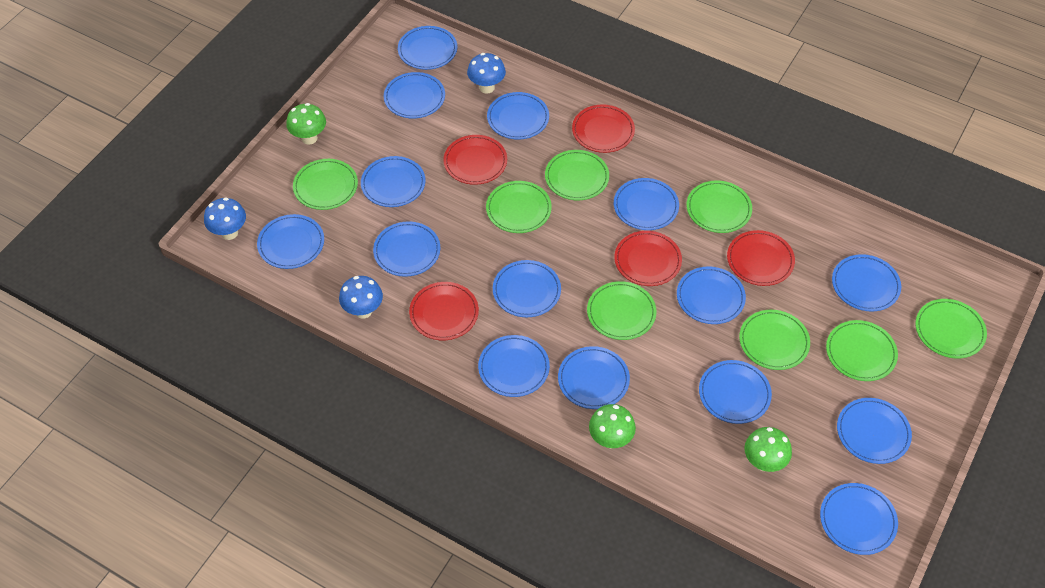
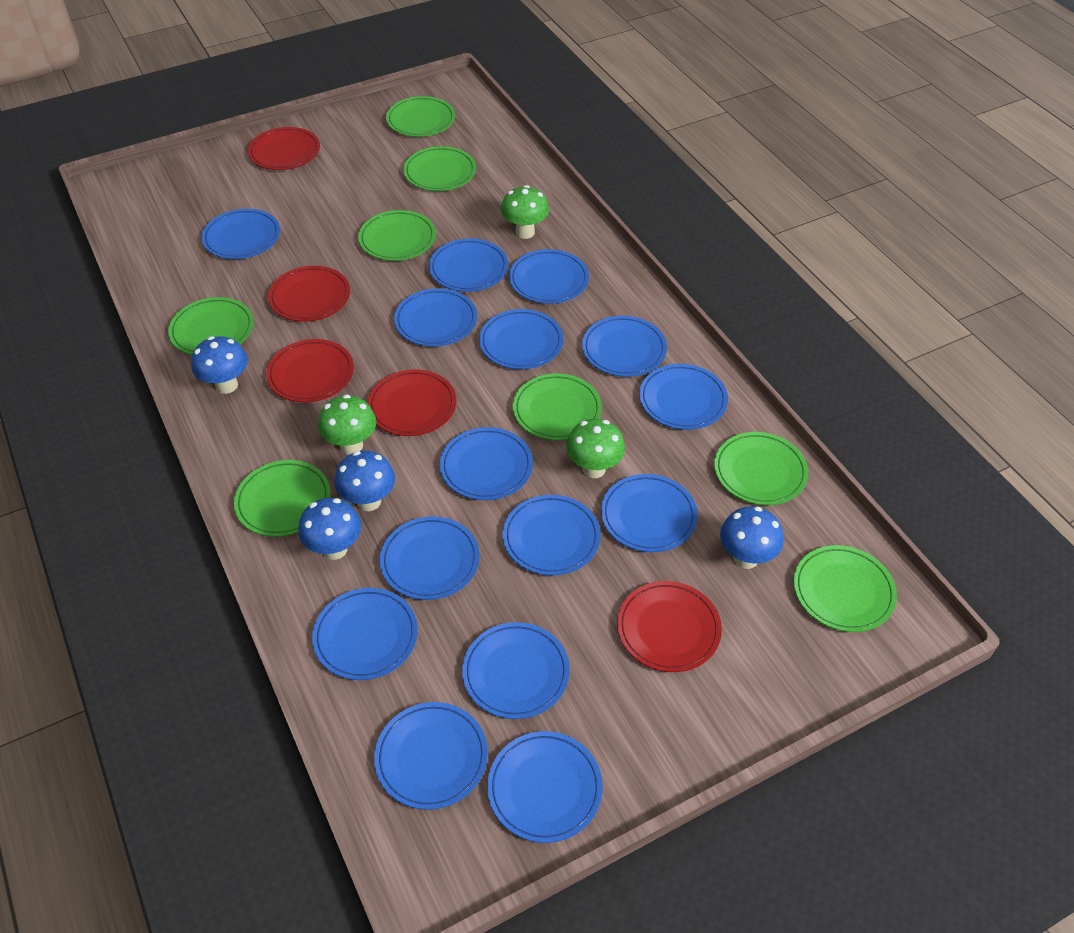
blue mushroom: [204,197,246,240] [339,276,383,319] [467,53,506,93] = 3 -> [191,336,248,394] [298,498,361,560] [334,451,395,511] [720,507,784,569] = 4

